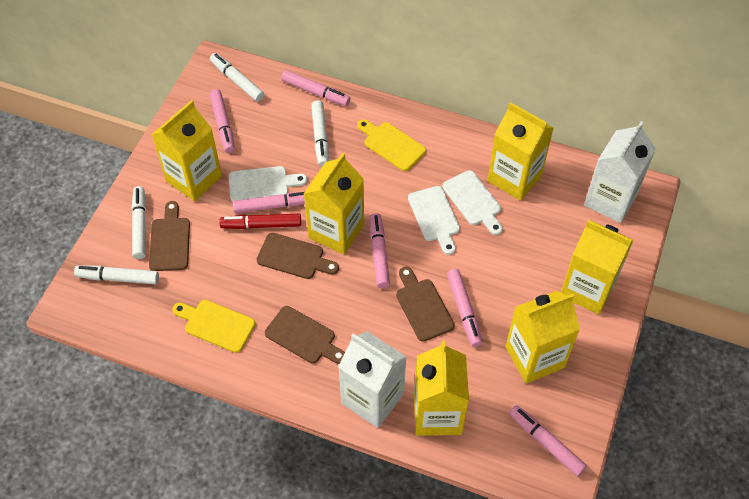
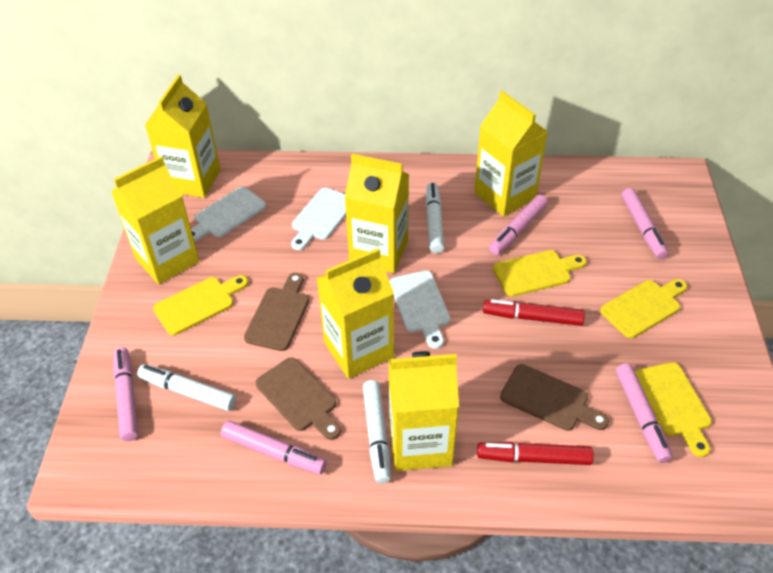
brown cutting board: [149,201,190,271] [256,233,339,279] [265,306,345,364] [396,267,455,342] = 4 -> [244,273,309,351] [256,357,341,440] [500,364,609,431] = 3
pink marker: [209,89,235,153] [232,192,305,213] [281,70,350,106] [370,213,390,288] [447,269,483,347] [509,405,587,476] = 6 -> [113,347,138,441] [221,421,327,474] [489,195,548,255] [616,363,673,463] [621,188,668,259] = 5
red marker: [219,214,301,229] = 1 -> [477,442,594,465] [483,299,585,326] = 2
white carton: [338,331,407,428] [584,121,656,223] = 2 -> none = 0
white marker: [74,266,159,284] [132,186,146,259] [210,53,264,102] [311,100,329,167] = 4 -> [137,364,236,411] [363,380,391,483] [426,182,444,253] = 3
yellow cutting board: [172,300,256,353] [357,119,426,171] = 2 -> [153,275,248,335] [493,250,587,297] [600,279,687,338] [635,362,712,457] = 4

